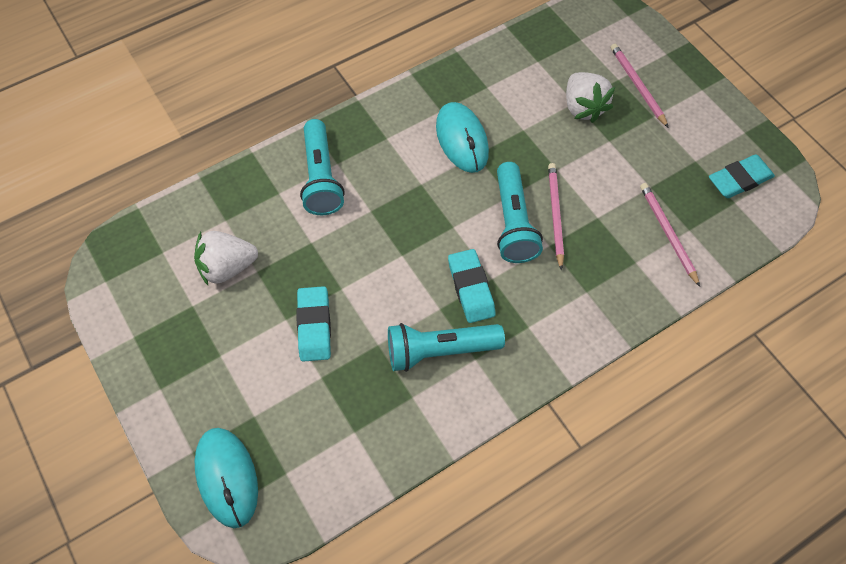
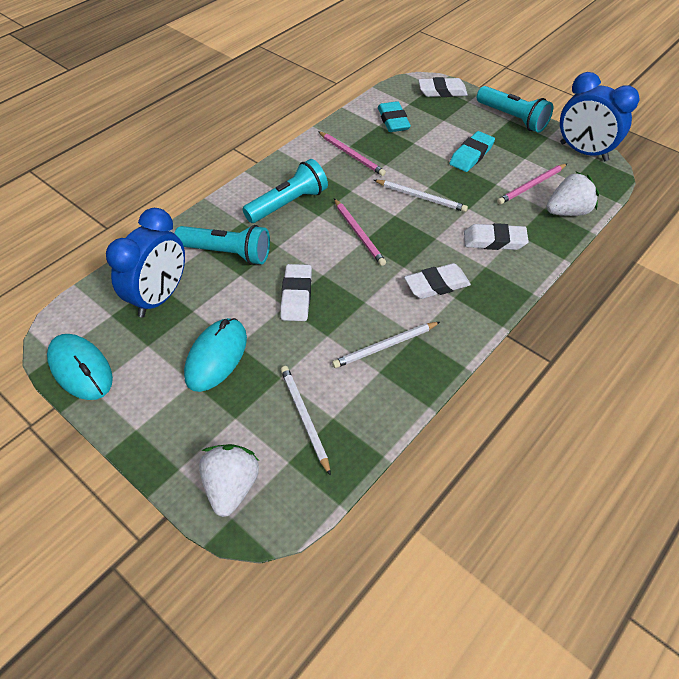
blue clock: none = 0 -> [106,208,185,317] [560,72,639,161] = 2
turquoise eraser: [296,286,331,362] [448,249,496,323] [709,154,775,198] = 3 -> [378,101,411,132] [449,131,495,172] = 2
white eraser: none = 0 -> [280,264,312,321] [404,263,471,299] [418,77,468,97] [464,223,529,250] = 4
white pencil: none = 0 -> [281,366,331,476] [332,322,440,368] [374,180,468,212] = 3

